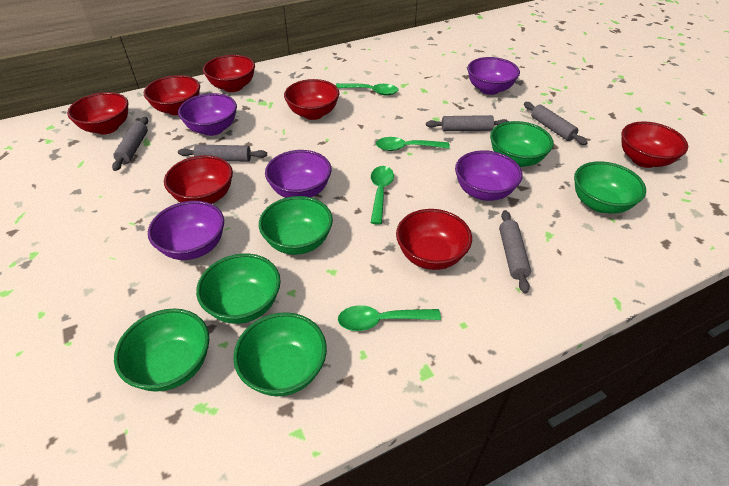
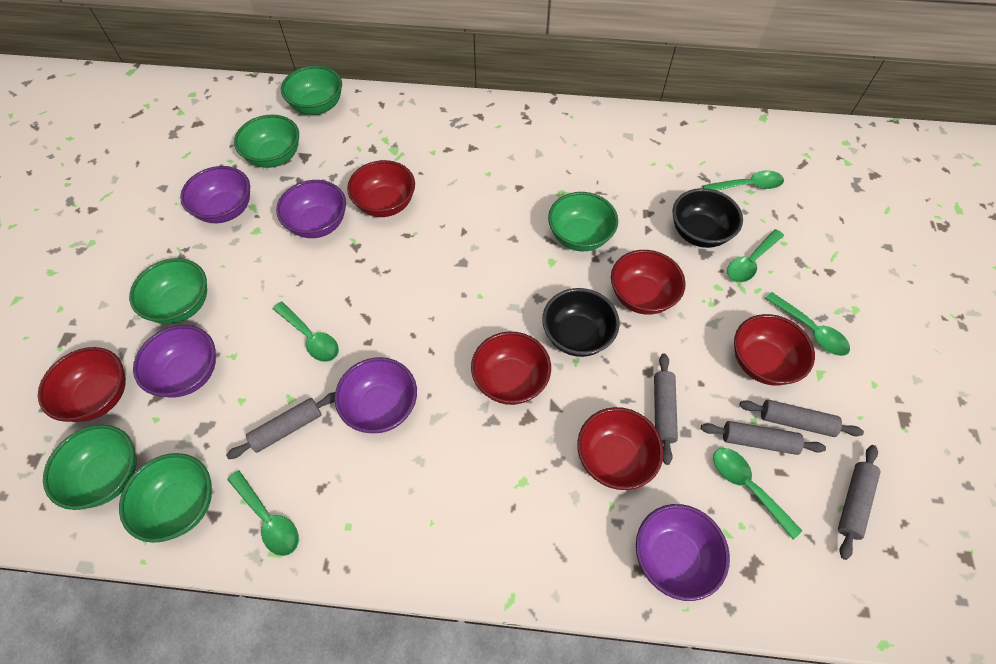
black bowl: none = 0 -> [542,288,620,357] [672,188,743,248] = 2
green spoon: [335,83,398,96] [338,305,441,331] [371,166,394,225] [376,137,450,151] = 4 -> [227,470,299,556] [273,302,339,362] [702,170,784,191] [713,448,802,539] [727,229,784,282] [765,292,850,356] = 6
red bowl: [67,92,129,134] [144,75,200,115] [164,155,233,204] [203,55,255,92] [284,79,339,120] [396,209,472,270] [621,121,688,168] = 7 -> [38,347,126,422] [347,160,415,217] [471,331,551,405] [577,407,664,490] [611,250,686,315] [734,314,815,386] = 6

